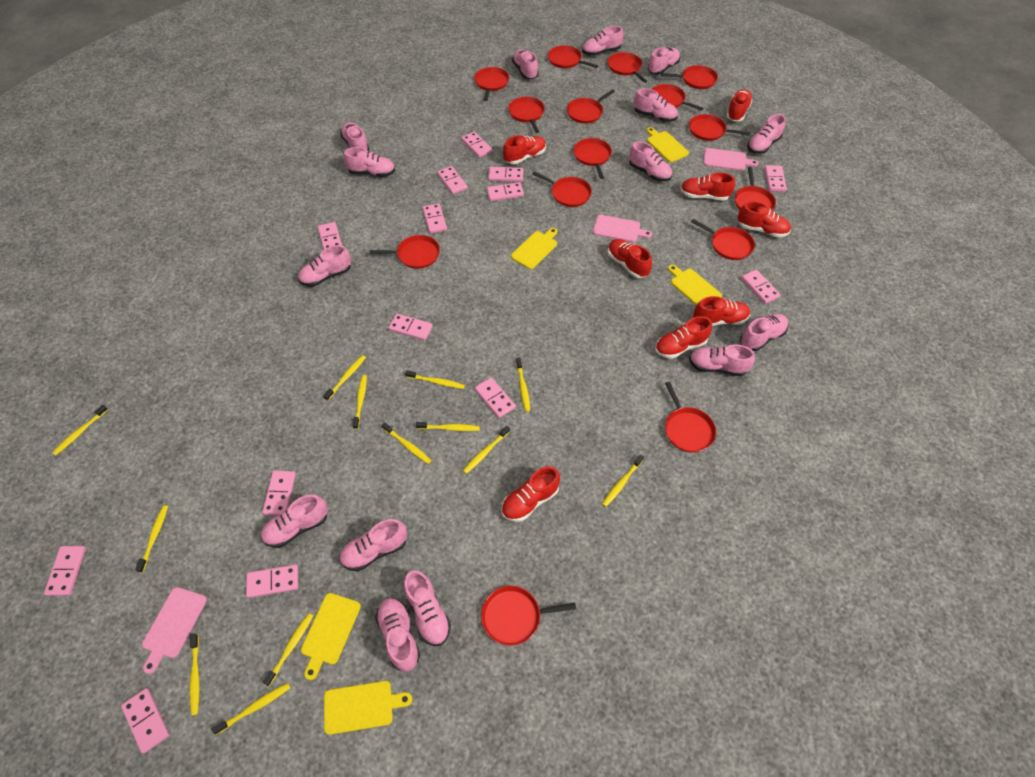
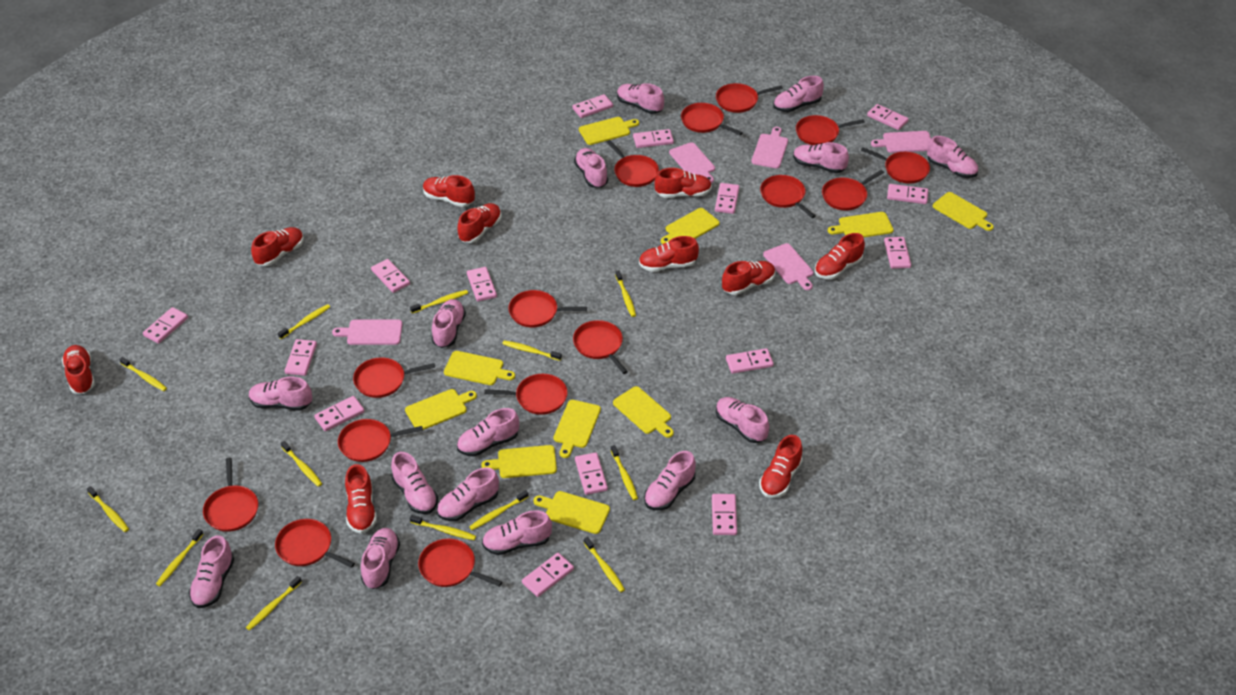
pink cutting board: [142,587,207,674] [593,215,652,242] [703,148,759,171] = 3 -> [332,320,402,345] [669,142,715,183] [751,127,788,168] [763,243,813,290] [871,131,931,153] = 5
pink domino: [44,546,86,596] [121,688,170,754] [246,564,298,598] [262,471,296,515] [318,222,342,250] [388,314,433,341] [422,203,447,234] [437,166,467,194] [461,132,492,158] [475,377,516,418] [487,182,524,201] [488,167,523,182] [741,269,780,304] [764,165,787,192] = 14 -> [143,307,188,344] [285,339,317,376] [314,396,364,431] [371,259,410,293] [467,267,497,302] [522,553,574,597] [572,94,613,118] [575,452,608,495] [633,129,674,148] [712,494,737,535] [715,183,739,214] [726,348,774,374] [867,104,909,130] [884,237,911,269] [887,184,928,204] = 15
red shoe: [501,466,560,522] [503,135,546,164] [608,239,652,278] [655,316,712,359] [680,172,735,200] [693,296,750,326] [726,89,753,121] [738,201,791,238] = 8 -> [62,345,95,394] [251,227,304,266] [345,464,377,534] [423,175,475,207] [457,203,502,243] [639,236,699,272] [655,168,712,198] [722,261,775,295] [759,435,803,498] [815,233,865,279] = 10
yellow cutting board: [301,593,361,680] [324,681,412,735] [511,228,558,269] [647,127,689,162] [668,265,722,306] = 5 -> [405,389,477,430] [444,351,515,385] [481,445,557,478] [533,491,610,534] [554,400,601,458] [579,117,639,145] [613,386,674,438] [661,208,720,244] [828,212,894,238] [933,192,994,231] = 10

